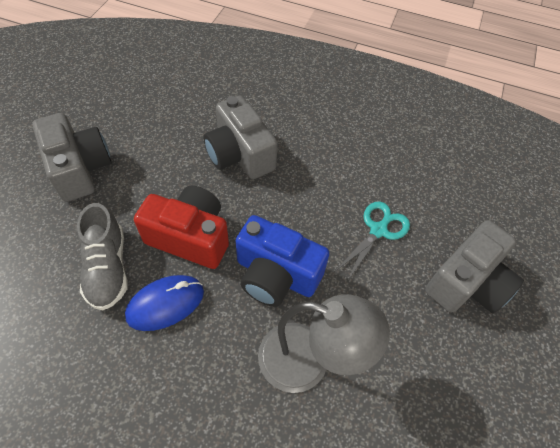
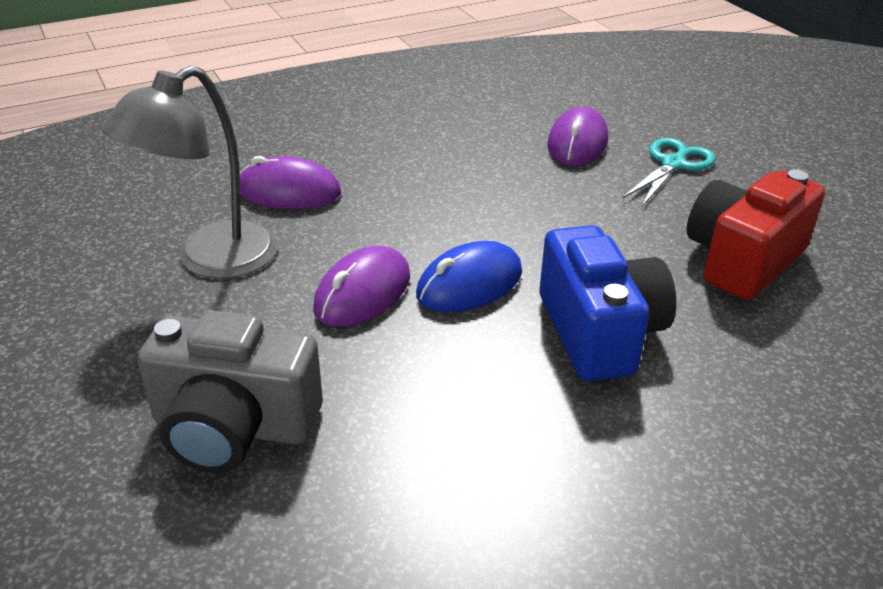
grey camera: [32,113,111,202] [203,95,278,179] [425,220,524,313] = 3 -> [138,310,323,473] = 1
grey shoe: [77,203,128,310] = 1 -> none = 0
purple mouse: none = 0 -> [240,156,341,209] [313,246,410,327] [547,107,608,166] = 3

